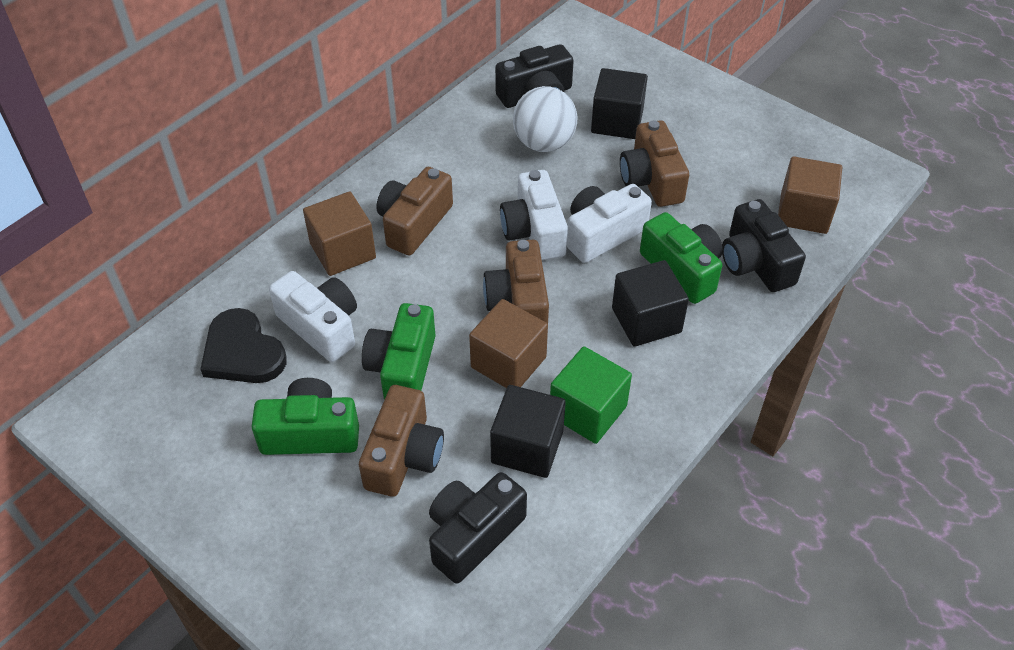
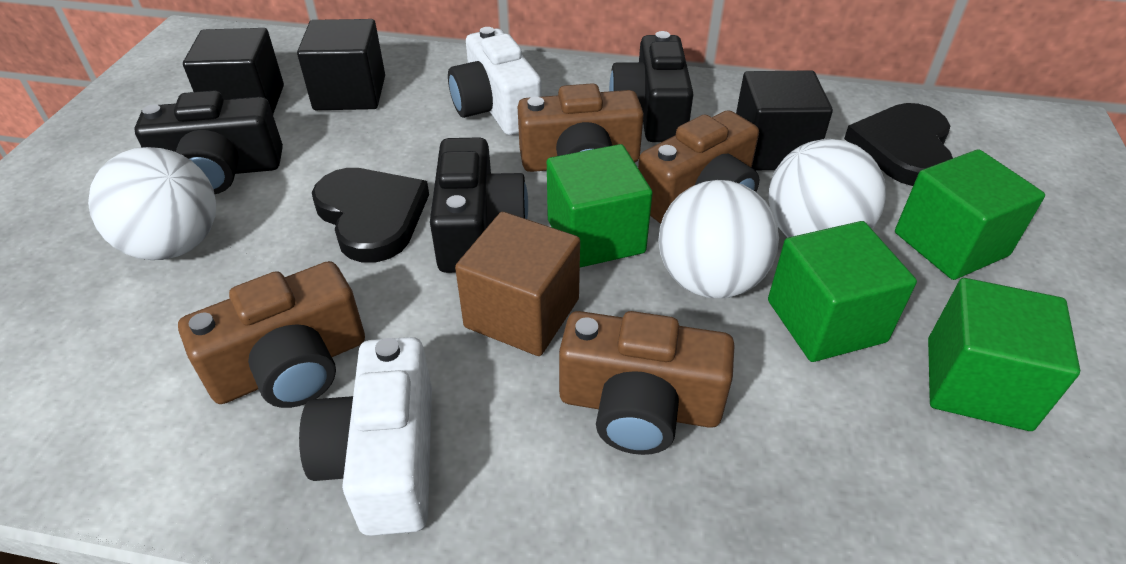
black heart: [200,308,287,383] = 1 -> [312,168,429,263] [844,103,953,186] = 2
brown cube: [303,191,376,276] [469,299,548,388] [778,156,842,234] = 3 -> [455,212,580,356] = 1
green camera: [251,378,359,455] [362,303,436,400] [640,212,723,304] = 3 -> none = 0
green cube: [550,346,632,444] = 1 -> [547,144,653,268] [768,221,917,362] [895,149,1045,280] [928,278,1080,431] = 4
white ball: [513,86,577,152] = 1 -> [88,147,216,260] [658,180,779,298] [768,139,886,238] = 3
white camera: [269,271,357,362] [500,170,568,260] [567,184,652,263] = 3 -> [299,337,432,536] [448,27,542,135] = 2

